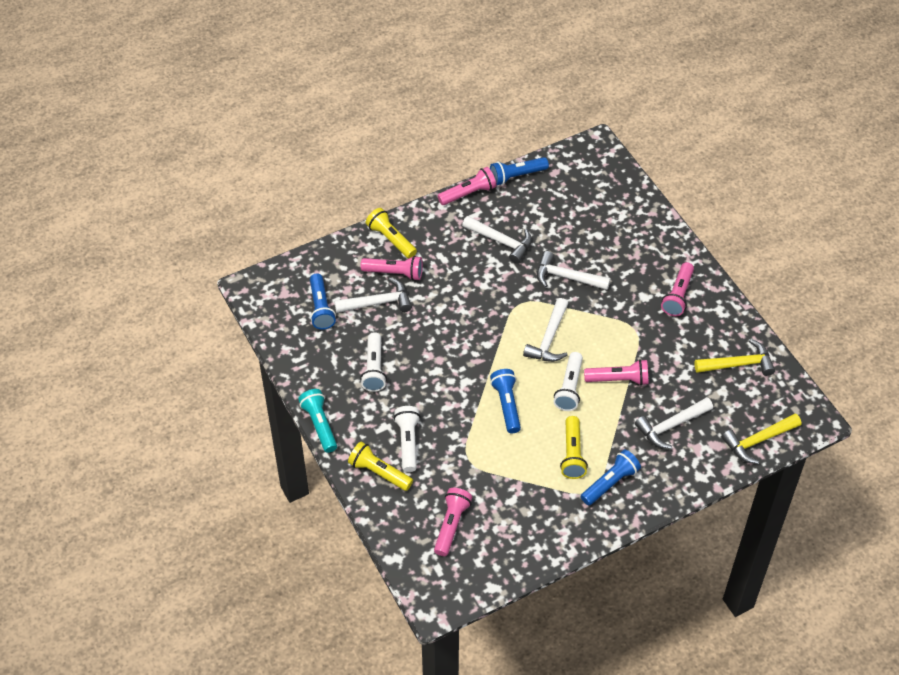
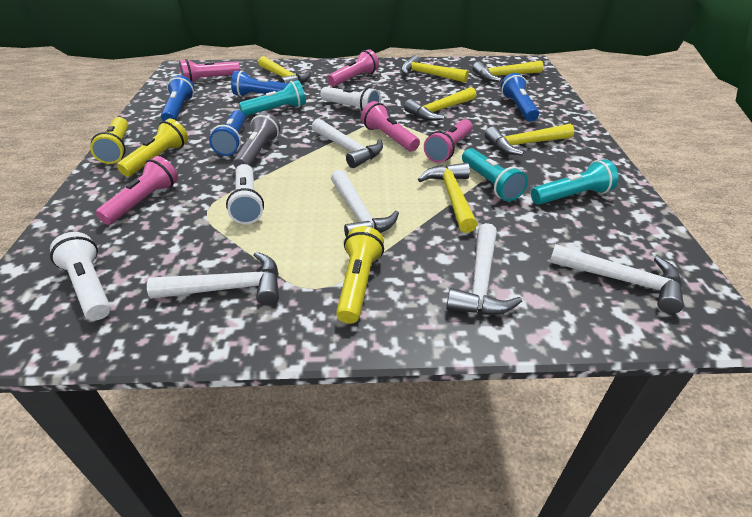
grey flashlight: none = 0 -> [233,112,280,168] = 1
turquoise flashlight: [298,389,337,453] = 1 -> [239,80,306,116] [462,148,528,201] [531,159,619,205] = 3
yellow hammer: [694,339,775,376] [722,414,801,464] = 2 -> [258,56,311,84] [401,55,469,82] [404,87,476,121] [418,163,477,233] [472,61,544,82] [485,124,574,155] = 6

